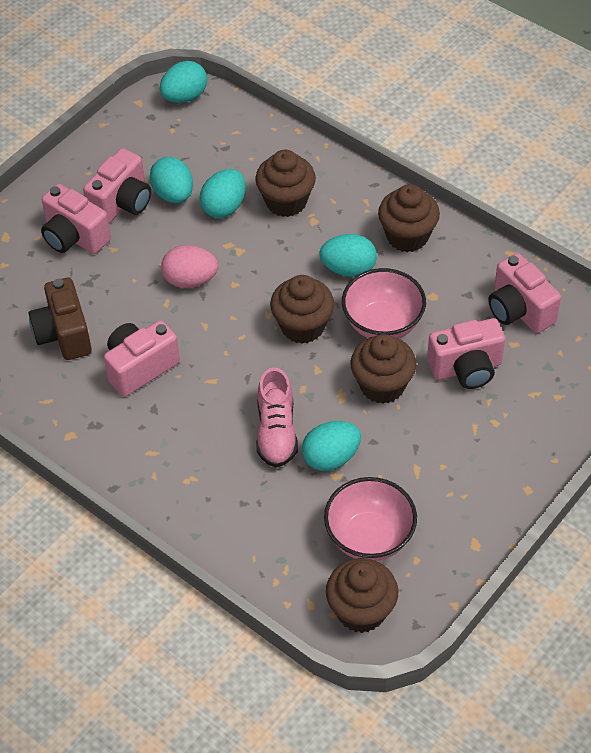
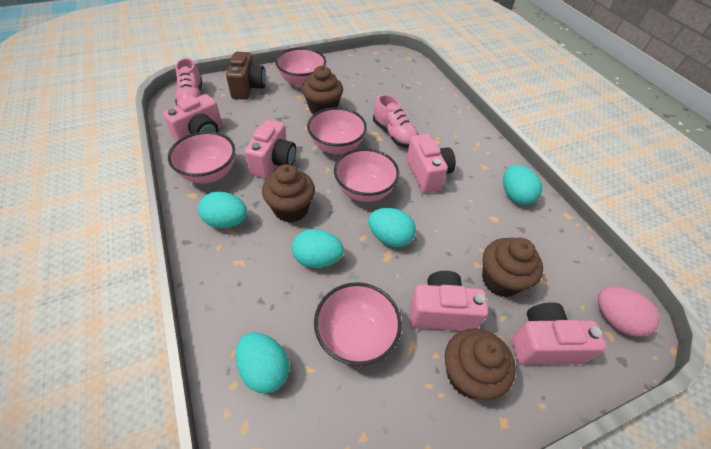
brown cupcake: [255,150,316,217] [270,275,334,344] [326,558,398,633] [350,334,417,404] [378,184,440,252] = 5 -> [262,164,315,223] [302,66,343,114] [445,328,516,400] [482,238,543,297] = 4
pink bowl: [324,477,417,561] [342,268,426,339] = 2 -> [168,131,235,184] [275,48,326,88] [307,107,367,155] [314,282,402,366] [334,148,400,202] = 5
pink shoe: [256,367,298,468] = 1 -> [175,58,202,105] [373,94,419,148] = 2

